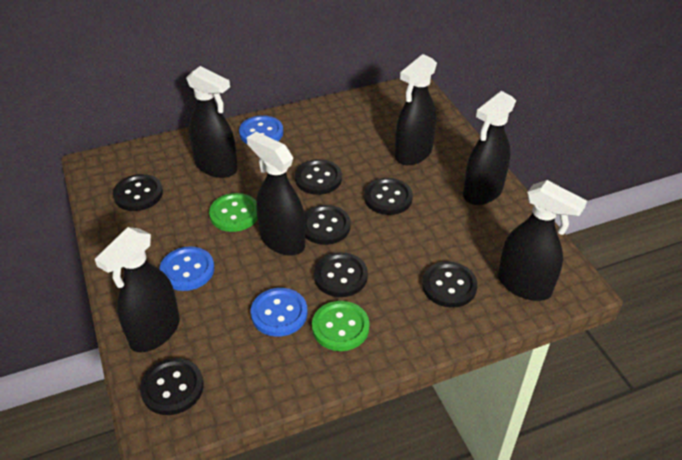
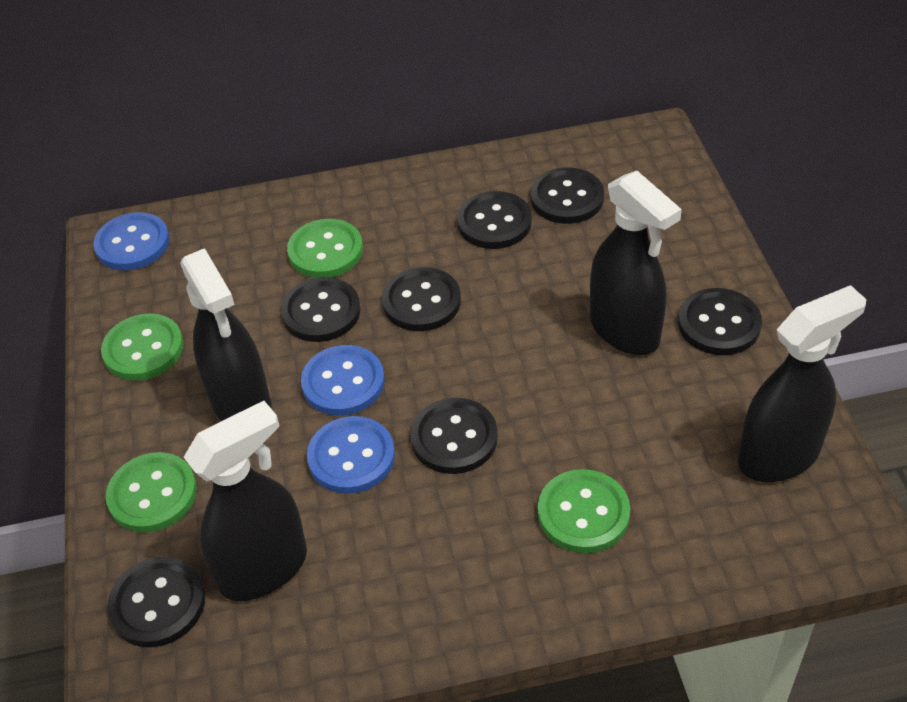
black spray bottle: [95,227,180,353] [186,66,238,178] [247,132,305,256] [395,54,437,165] [463,91,516,205] [498,180,587,301] = 6 -> [180,248,272,421] [184,401,307,601] [590,171,682,355] [738,285,867,482] = 4
green button: [209,193,258,232] [312,301,369,351] = 2 -> [101,313,184,381] [106,452,197,532] [287,219,363,278] [538,469,630,553] = 4

